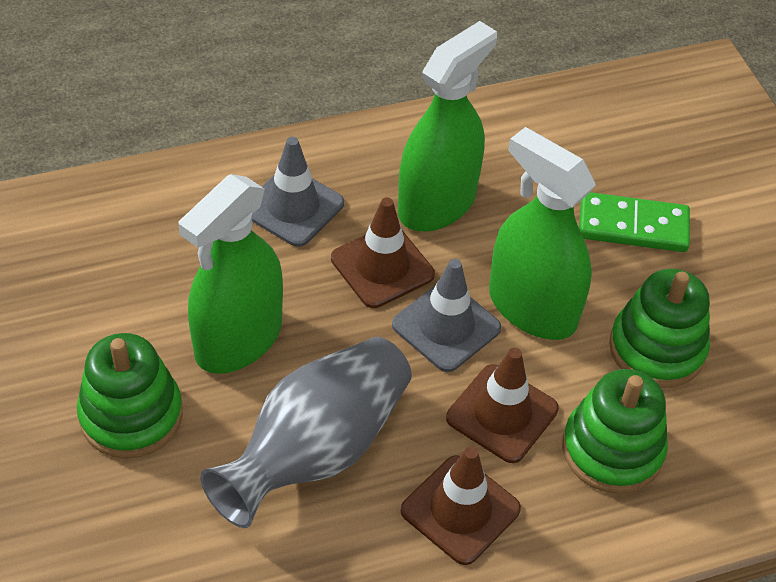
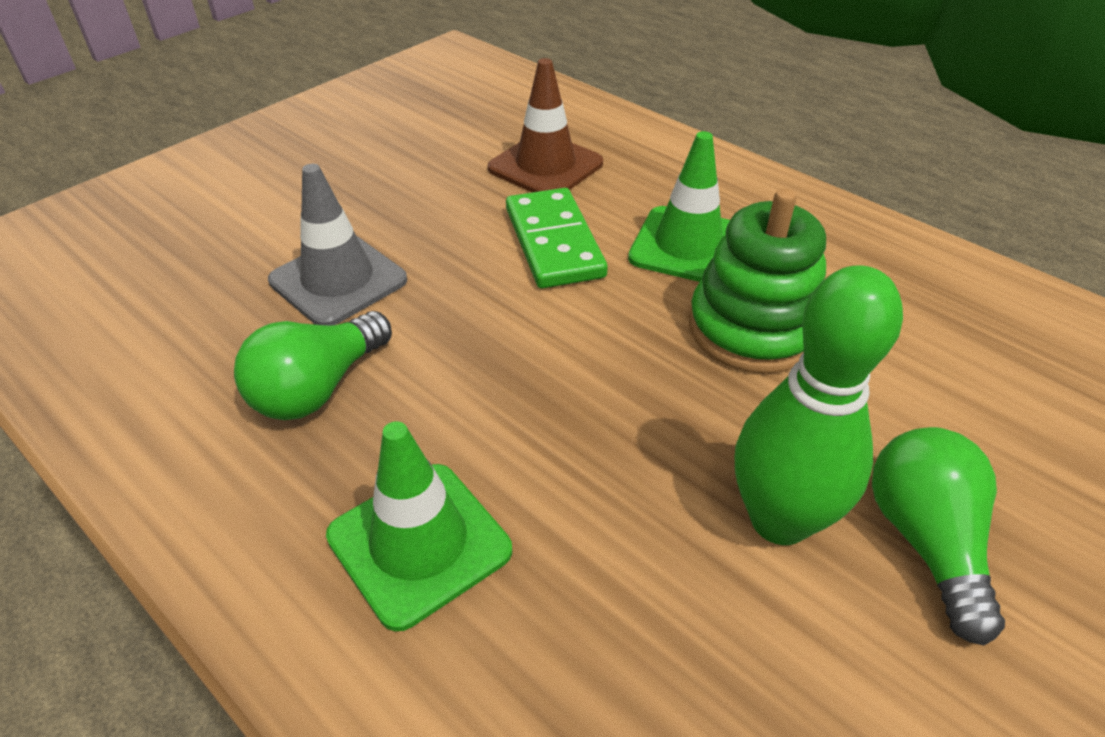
brown traffic cone: [331,197,435,308] [401,447,521,565] [446,348,559,463] = 3 -> [488,58,603,192] = 1
green bowling pin: none = 0 -> [735,266,903,545] = 1
green light bulb: none = 0 -> [234,311,392,420] [872,427,1005,645] = 2
green spray bottle: [178,174,283,374] [398,21,497,231] [489,127,596,340] = 3 -> none = 0
green stacking toy: [77,333,183,459] [562,369,668,494] [609,269,710,388] = 3 -> [689,189,826,374] = 1
green traffic cone: none = 0 -> [326,421,512,631] [628,131,730,282] = 2
grey traffic cone: [252,137,344,247] [392,259,501,372] = 2 -> [268,164,407,325] = 1
grey vase: [200,337,412,528] = 1 -> none = 0

